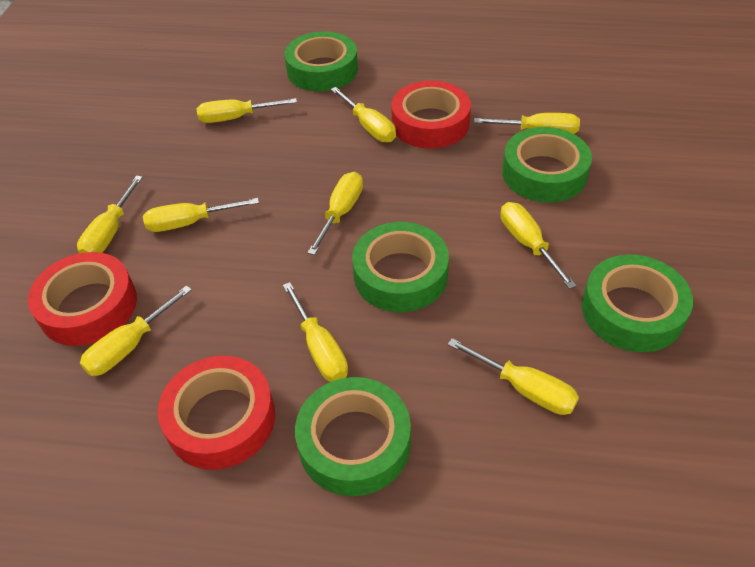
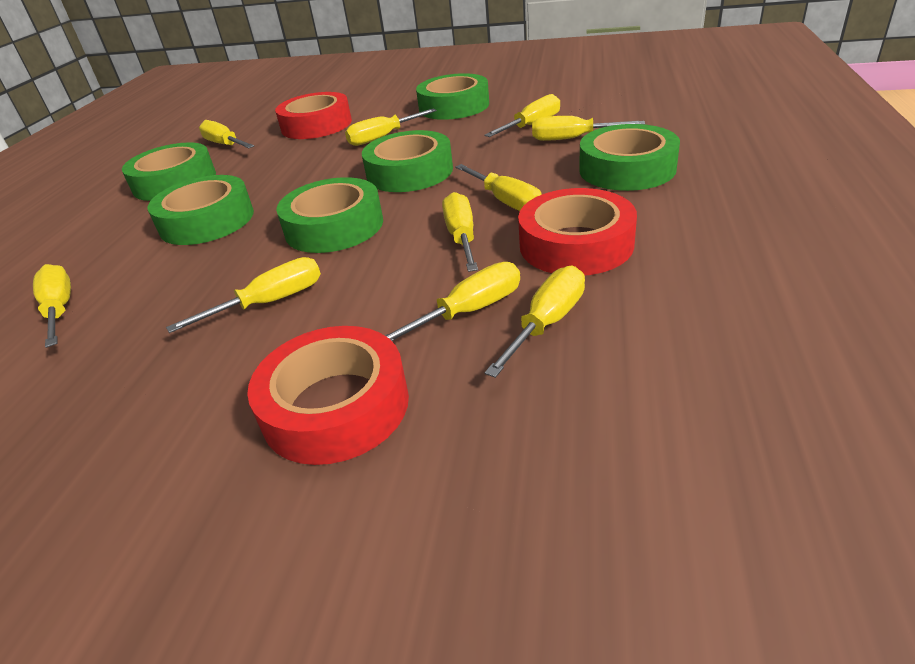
green tape: [284,31,358,92] [295,377,411,496] [352,222,449,312] [502,127,592,203] [582,254,693,352] = 5 -> [122,142,216,201] [148,175,254,245] [276,177,383,253] [362,130,453,192] [416,73,489,120] [579,124,680,191] = 6

